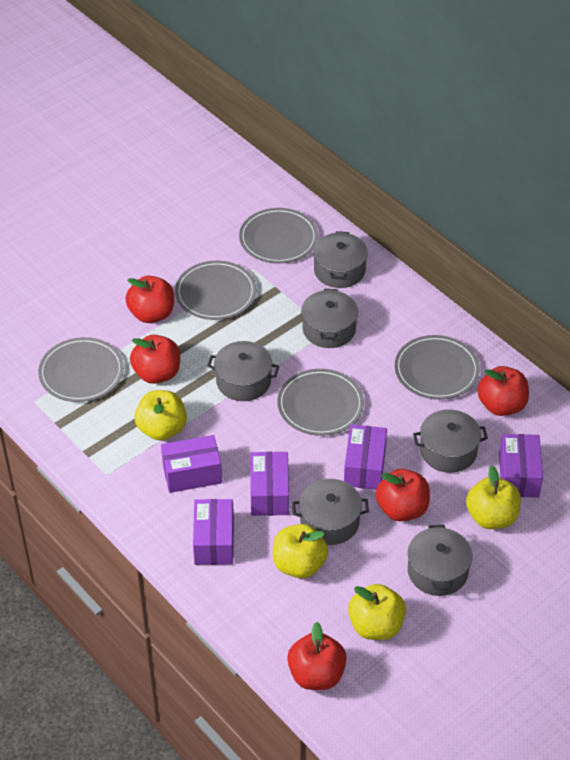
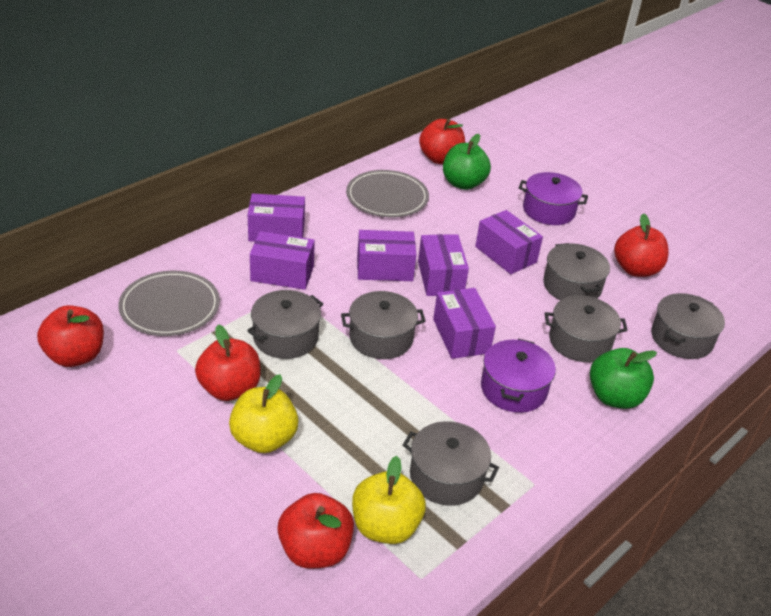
green apple: none = 0 -> [443,134,491,190] [590,348,657,409] = 2
grey plate: [38,337,124,402] [175,261,256,320] [239,208,318,264] [277,369,364,436] [395,335,480,400] = 5 -> [118,271,220,336] [346,170,429,217] = 2
purple box: [161,435,222,493] [193,499,234,565] [250,452,289,516] [344,424,387,490] [499,434,543,498] = 5 -> [248,193,305,242] [250,231,315,290] [357,230,416,281] [418,234,469,296] [433,288,496,359] [475,210,543,274] = 6
purple pot: none = 0 -> [481,339,556,413] [519,172,588,225] = 2
yellow apple: [134,390,187,441] [273,524,328,578] [348,584,406,640] [466,466,521,529] = 4 -> [229,374,299,453] [352,456,426,544] = 2

